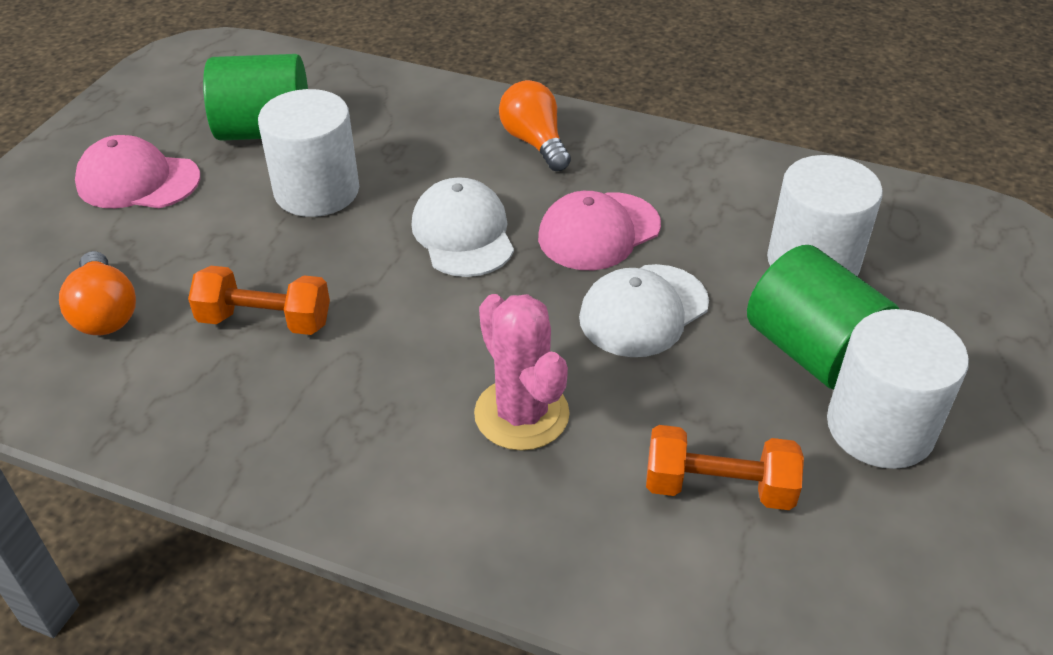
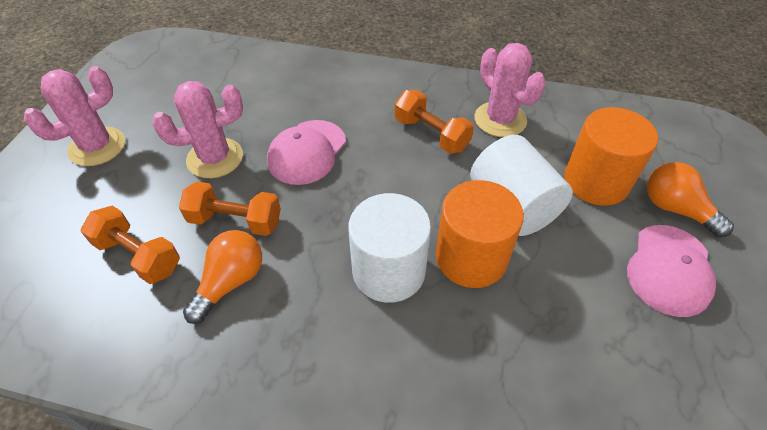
green cylinder: [203,54,308,141] [747,245,899,389] = 2 -> none = 0
orange cylinder: none = 0 -> [436,180,524,288] [564,107,658,206] = 2
orange dumbbell: [188,266,330,335] [646,425,804,510] = 2 -> [81,206,180,284] [179,181,281,236] [395,90,474,154] = 3
pink cactus: [474,294,570,451] = 1 -> [24,66,125,166] [152,81,243,178] [475,43,546,137] = 3
white cap: [412,177,514,277] [579,264,709,357] = 2 -> none = 0
white cylinder: [258,89,359,217] [767,155,883,276] [827,309,969,469] = 3 -> [348,193,431,303] [470,135,573,236] = 2

